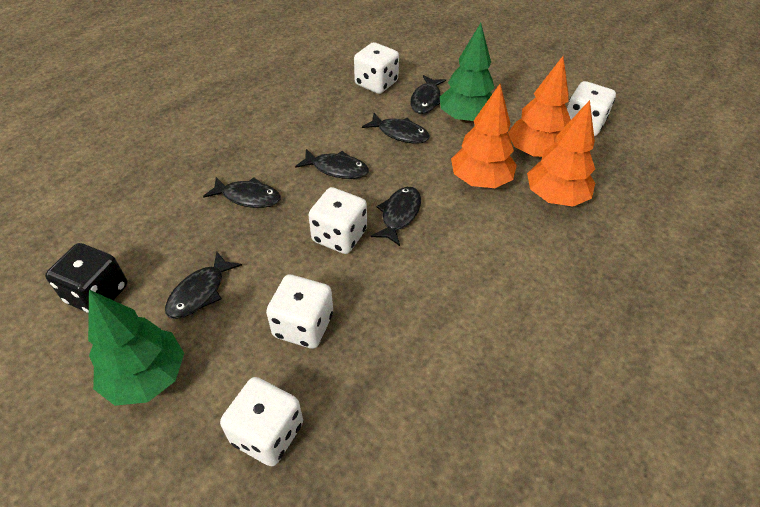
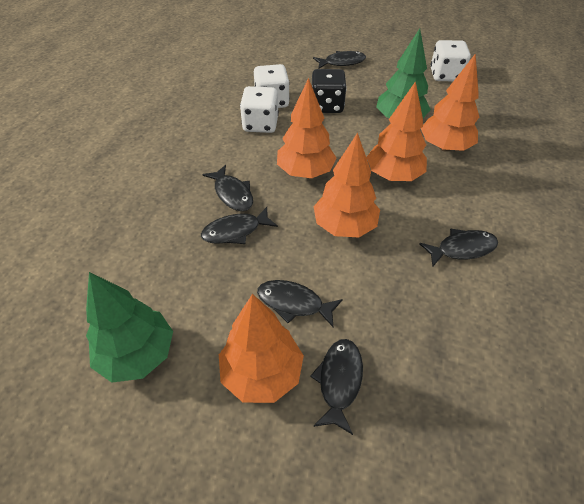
orange tree: [451,84,517,188] [508,56,571,157] [527,100,595,207] = 3 -> [219,294,304,403] [277,78,336,178] [313,132,380,237] [366,81,427,181] [421,53,479,152] = 5
white dice: [220,377,303,466] [266,275,333,349] [308,187,367,254] [354,42,399,94] [567,81,616,136] = 5 -> [240,86,279,133] [254,64,290,108] [431,40,471,81] = 3

